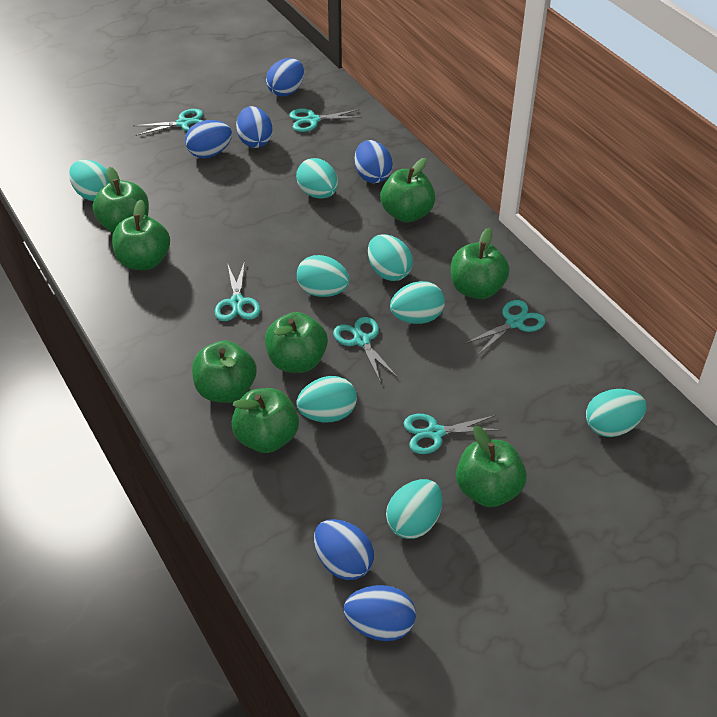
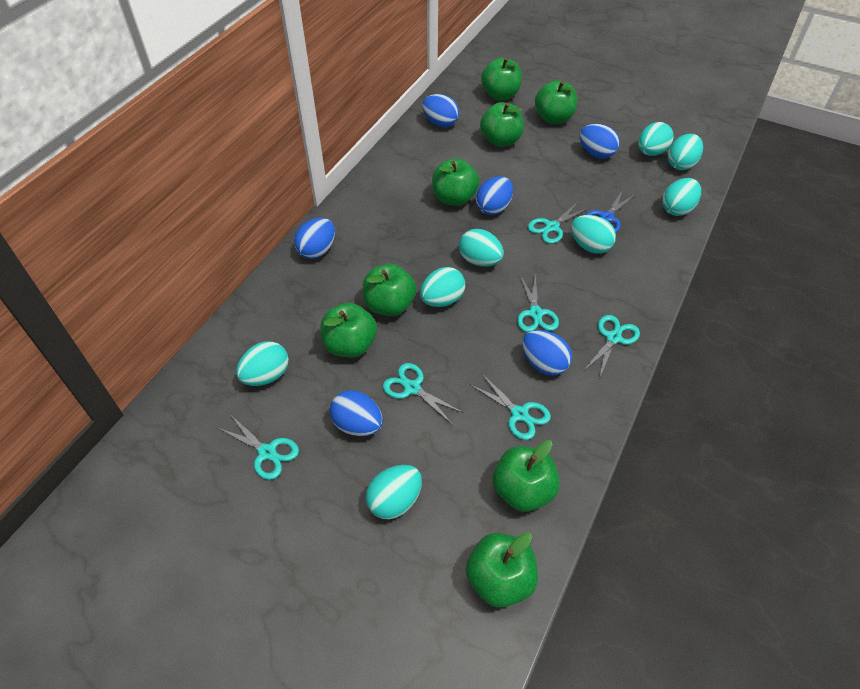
blue scissors: none = 0 -> [586,190,636,232] = 1

